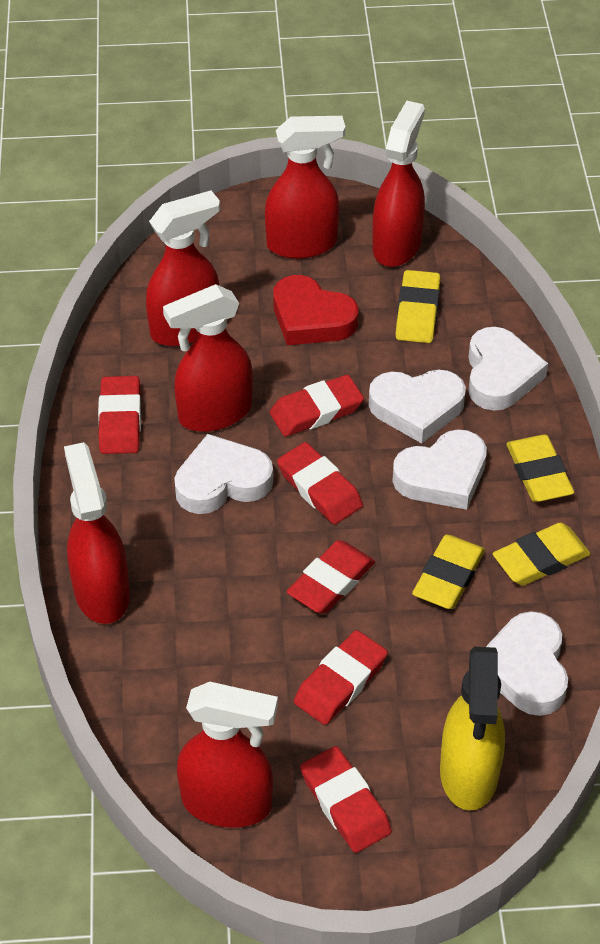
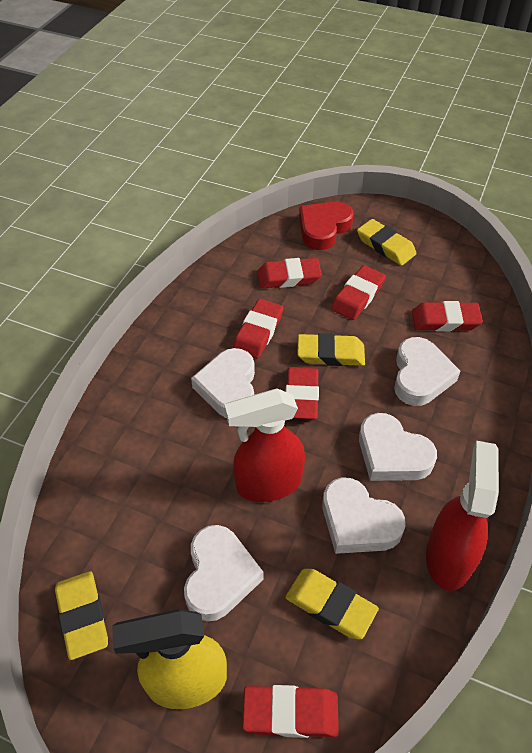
red spray bottle: [64,442,130,624] [146,190,220,346] [163,284,253,432] [177,682,278,828] [265,116,345,259] [372,101,425,267] = 6 -> [224,389,305,502] [426,441,499,591] = 2

